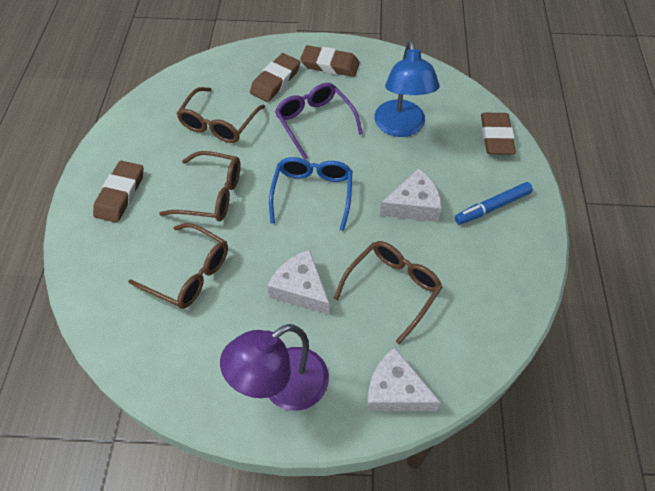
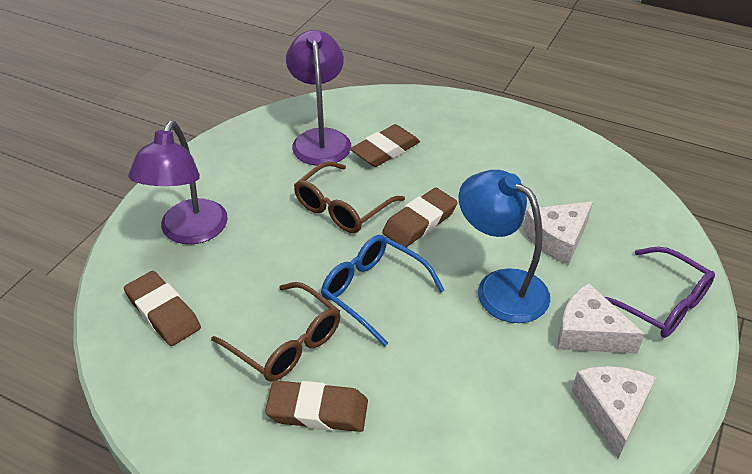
blue marker: [455,182,533,224] = 1 -> none = 0
brown glasses: [128,223,228,309] [159,151,241,221] [176,87,265,143] [334,241,442,344] = 4 -> [211,282,341,382] [294,161,405,233] = 2
purple lamp: [220,324,329,411] = 1 -> [128,121,228,244] [286,30,351,166] = 2

